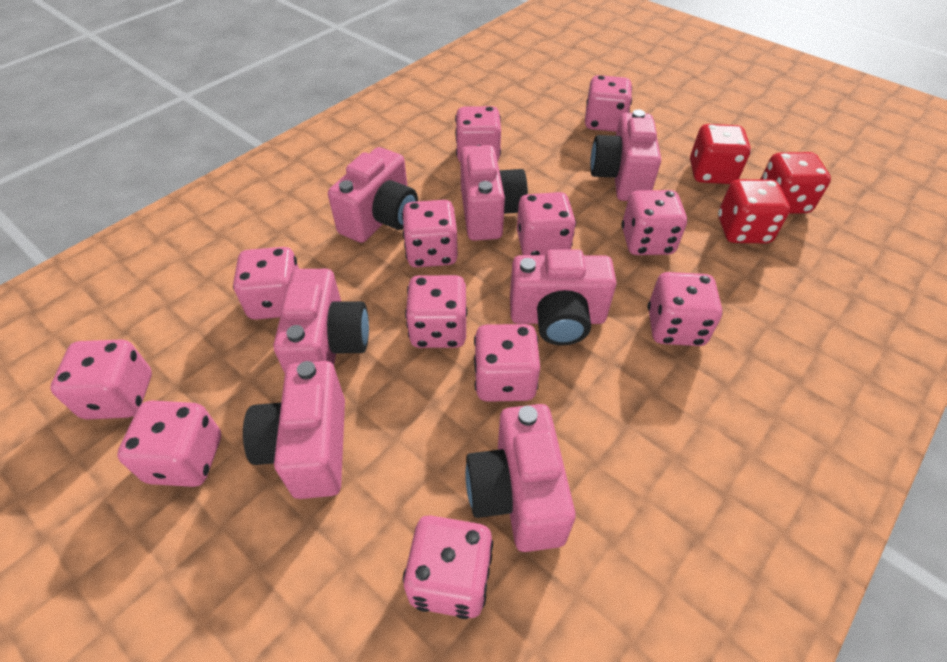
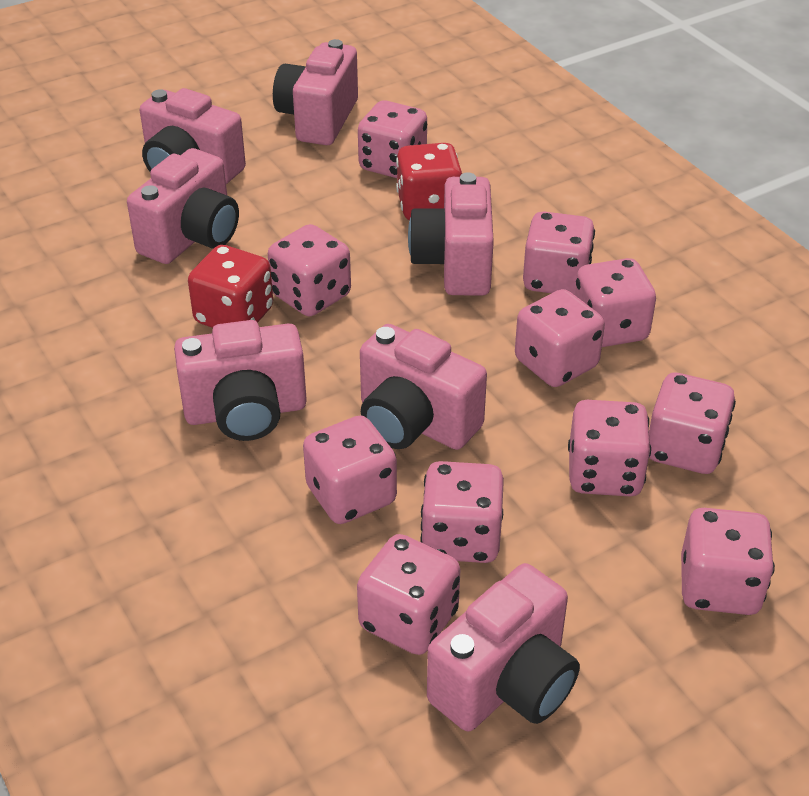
pink dice: [50,339,152,419] [117,400,221,487] [233,247,299,320] [402,200,458,268] [403,515,493,619] [405,275,467,348] [455,106,501,162] [474,324,540,402] [517,192,576,255] [585,75,632,132] [621,190,687,255] [648,272,723,346] = 12 -> [268,224,351,316] [303,416,397,524] [357,534,460,655] [358,100,427,178] [421,461,504,563] [515,289,605,387] [523,211,595,295] [568,400,651,496] [575,258,656,347] [649,373,736,474] [681,508,775,615] = 11
red dice: [690,124,751,184] [718,179,790,243] [760,152,831,214] = 3 -> [188,245,273,328] [396,143,462,220] = 2

